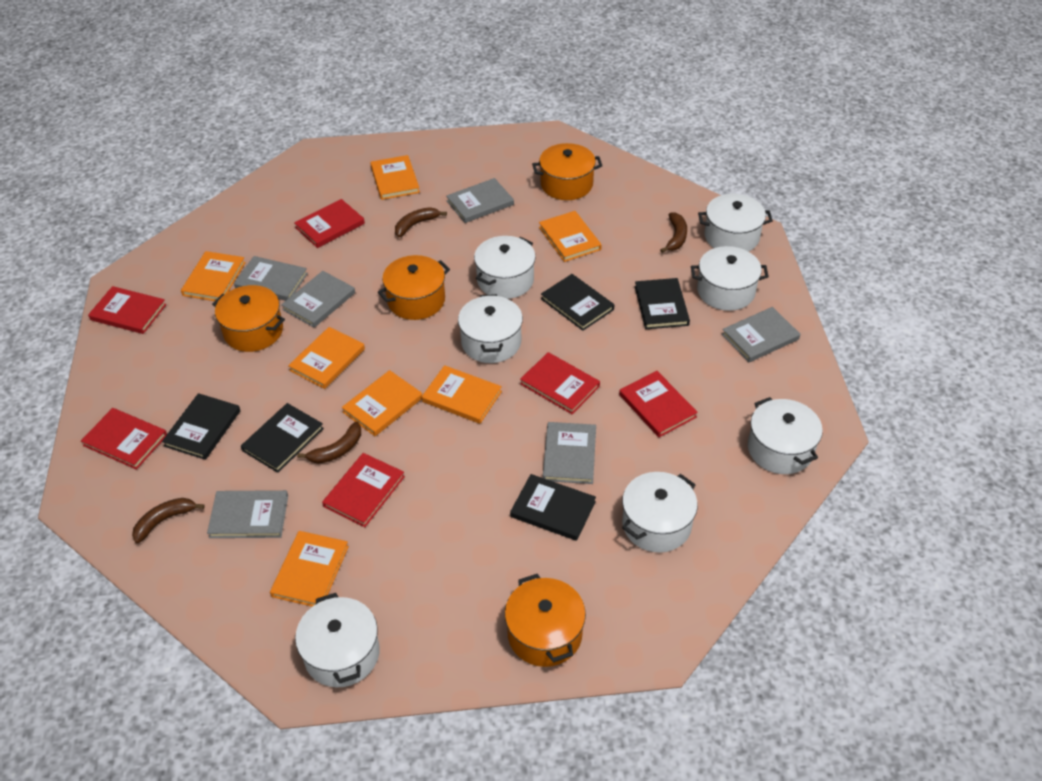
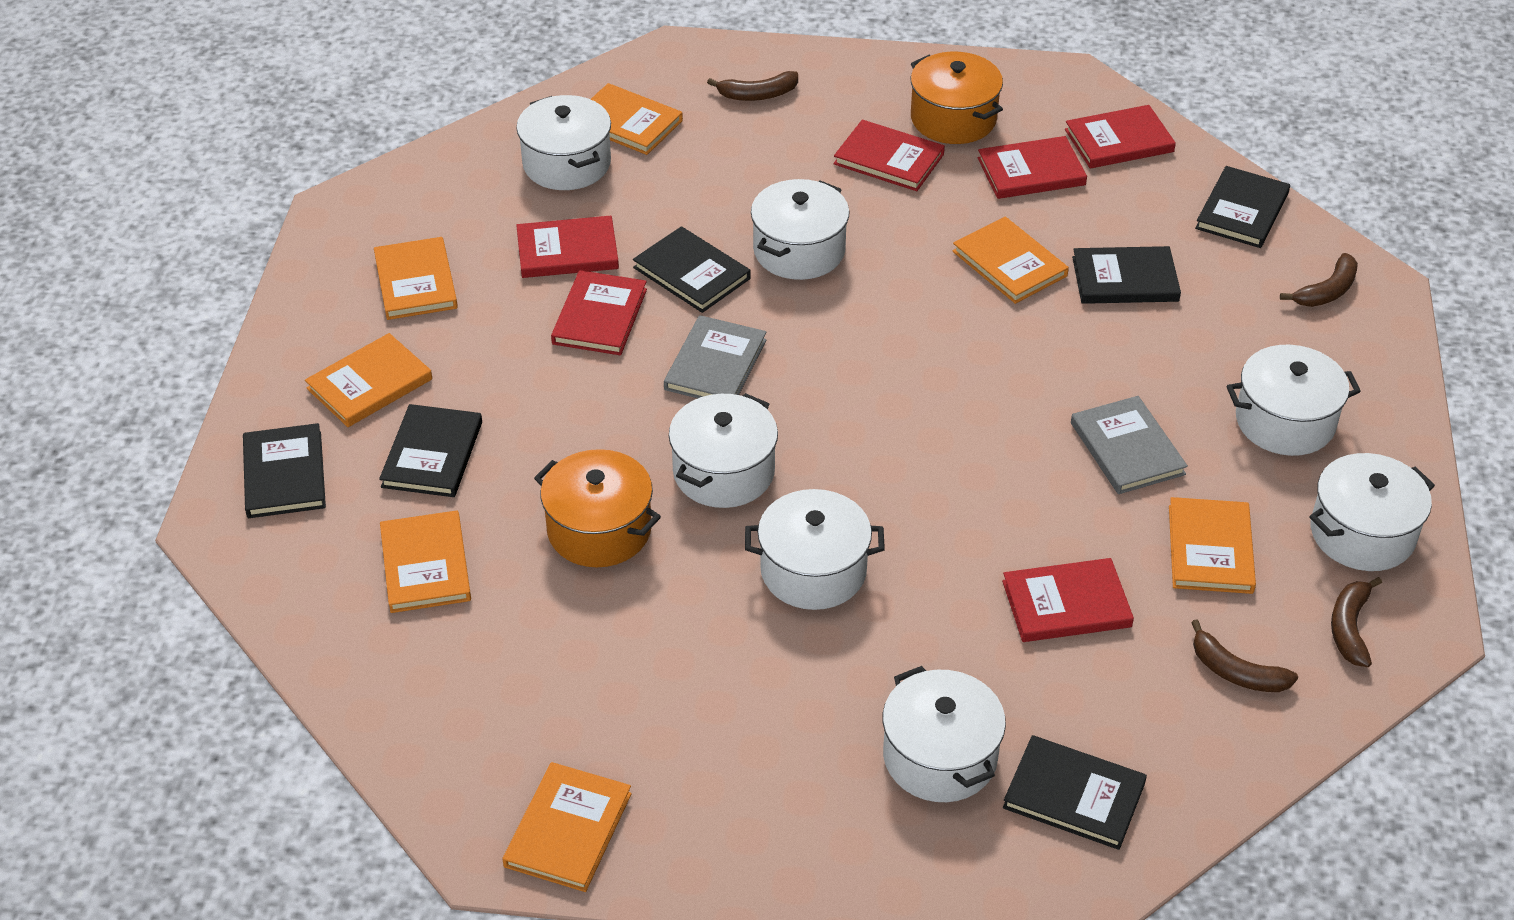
black book: [162,393,240,460] [241,403,324,473] [510,474,596,541] [541,274,614,331] [635,278,690,329] = 5 -> [243,423,326,518] [379,404,482,497] [633,226,751,313] [1003,735,1147,850] [1072,246,1181,304] [1195,166,1290,248] = 6
grey book: [207,490,288,538] [234,256,308,301] [281,271,355,328] [446,178,514,223] [543,422,596,484] [722,307,800,362] = 6 -> [664,315,766,398] [1071,396,1188,494] = 2
orange pot: [212,285,285,352] [378,255,450,320] [505,574,586,667] [532,143,602,200] = 4 -> [534,449,661,567] [911,52,1003,144] = 2

